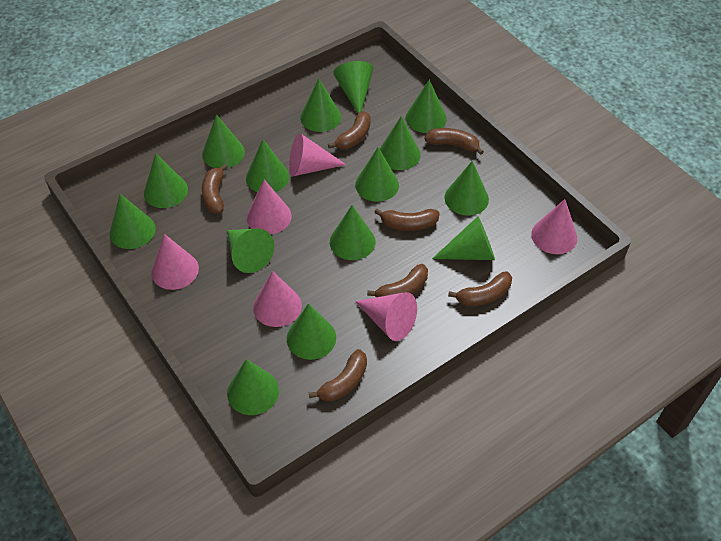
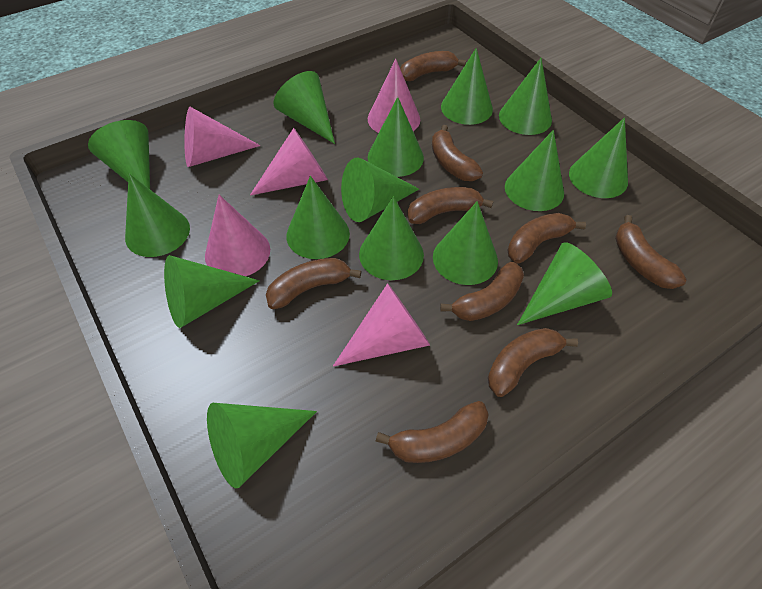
brown banana: [202,164,227,214] [309,349,367,402] [328,111,371,149] [367,264,428,297] [374,209,440,231] [424,128,484,155] [448,271,512,306] = 7 -> [266,258,361,309] [376,401,489,463] [400,51,466,81] [407,187,493,224] [432,125,483,181] [440,262,524,321] [488,328,578,397] [508,213,586,264] [615,215,686,289] = 9
pink cone: [151,234,199,290] [247,179,292,234] [253,271,302,327] [289,133,346,177] [355,292,417,341] [531,199,577,254] = 6 -> [184,107,260,167] [205,195,270,276] [250,128,328,196] [333,283,430,367] [368,59,420,133] = 5

